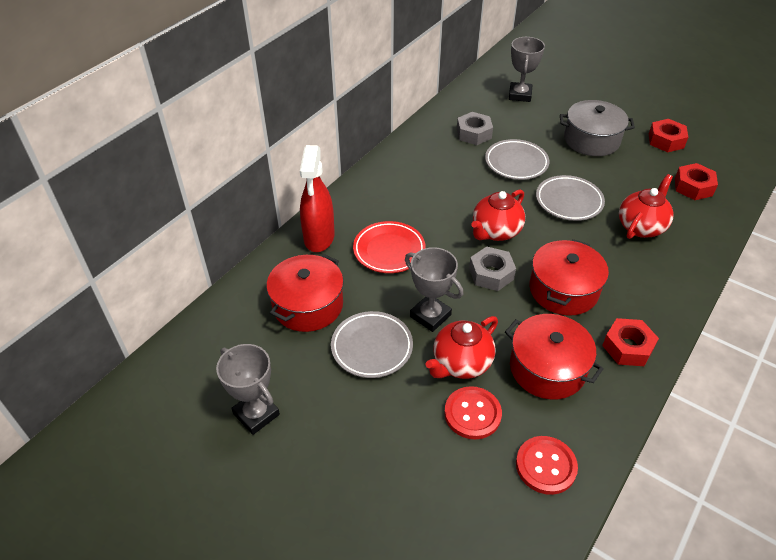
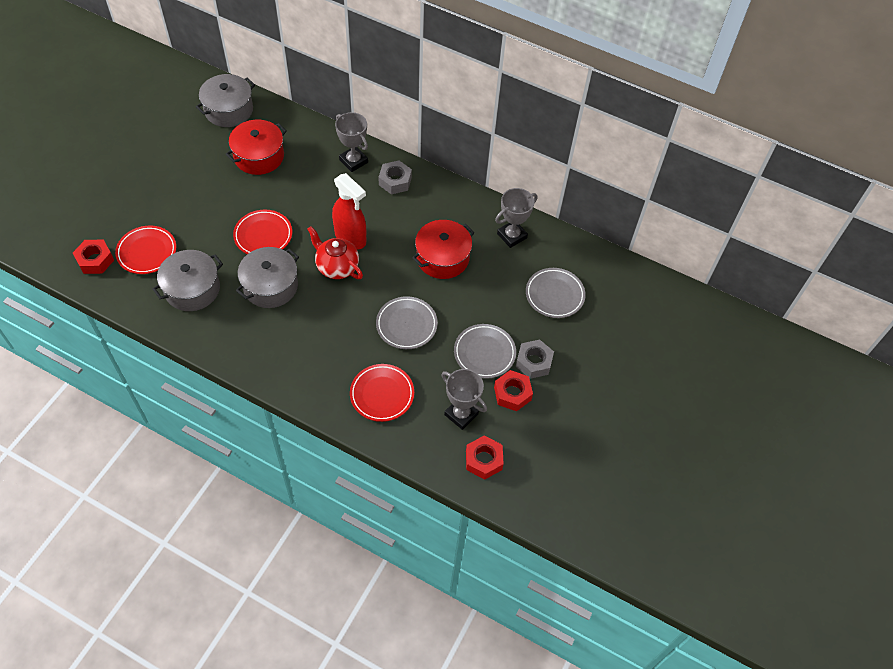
grey pot: [560,100,635,156] = 1 -> [152,250,223,311] [196,74,255,127] [236,247,299,308] = 3
red button: [444,386,502,439] [516,436,578,495] = 2 -> none = 0
red plate: [353,221,426,273] = 1 -> [115,225,176,274] [233,210,292,254] [350,364,414,422] = 3
red pot: [266,254,344,332] [505,314,604,399] [529,239,609,315] = 3 -> [226,120,287,175] [412,220,474,279] = 2
red teapot: [425,316,498,379] [471,189,525,241] [619,174,674,239] = 3 -> [307,226,363,279] = 1

